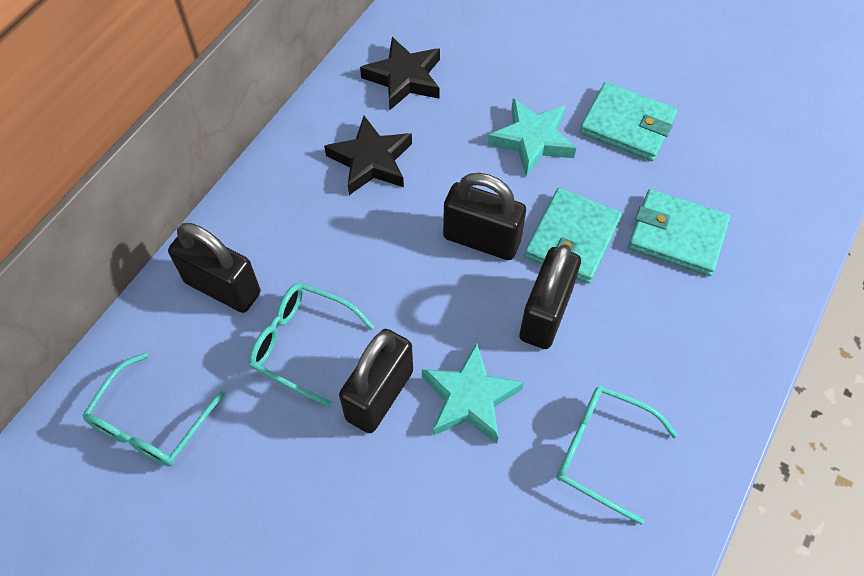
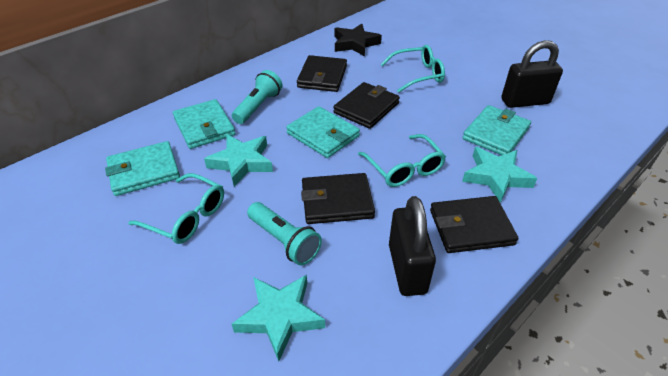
black padlock: [168,223,261,313] [339,329,413,433] [443,173,526,260] [519,244,581,349] = 4 -> [389,196,436,296] [501,40,563,108] = 2
black star: [324,116,412,195] [360,37,440,110] = 2 -> [334,24,382,56] = 1
black wallet: none = 0 -> [297,55,347,92] [301,173,375,224] [333,82,400,129] [430,196,518,253] = 4
turquoise flashlight: none = 0 -> [232,70,282,124] [247,202,322,265] = 2
turquoise star: [422,343,524,444] [488,98,576,177] = 2 -> [204,134,273,187] [232,275,325,362] [462,147,537,203] = 3
turquoise wallet: [524,188,622,284] [579,82,677,161] [628,189,730,276] = 3 -> [105,141,180,196] [173,99,235,149] [286,106,360,158] [462,105,531,155] = 4

